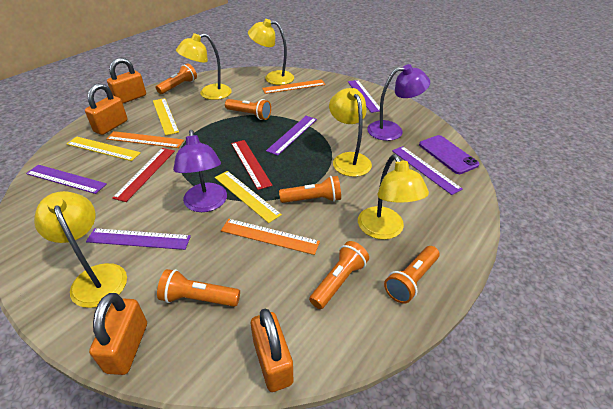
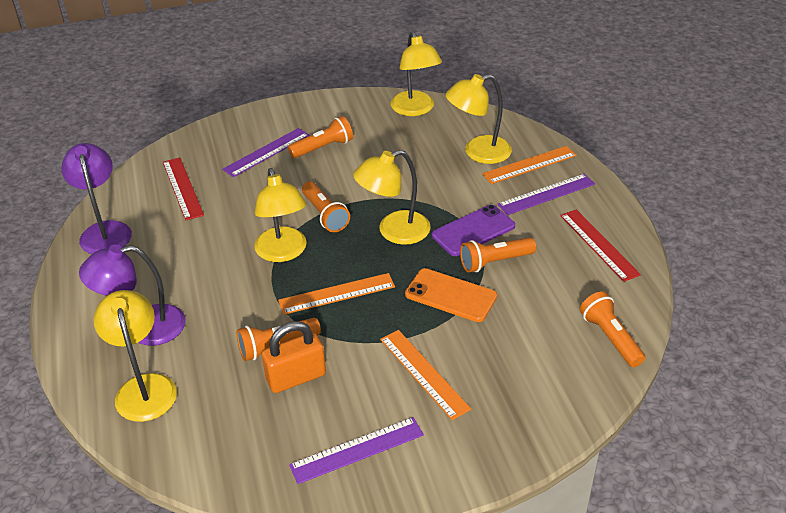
orange flashlight: [156,63,197,94] [157,269,240,307] [225,99,271,120] [279,176,341,203] [309,241,369,309] [384,246,439,304] = 6 -> [237,318,321,361] [288,116,353,158] [302,181,350,232] [460,237,536,273] [580,291,645,367] = 5
orange padlock: [85,83,128,135] [89,293,147,375] [107,58,146,103] [251,309,293,392] = 4 -> [261,321,326,393] = 1
orange phone: none = 0 -> [405,268,497,322] = 1
purple ruler: [26,165,107,194] [86,228,191,250] [266,116,317,156] [348,80,380,113] [392,146,463,195] = 5 -> [222,128,310,177] [289,417,424,484] [497,174,595,215] = 3
yellow ruler: [67,136,141,161] [153,98,179,135] [215,171,282,223] = 3 -> none = 0

